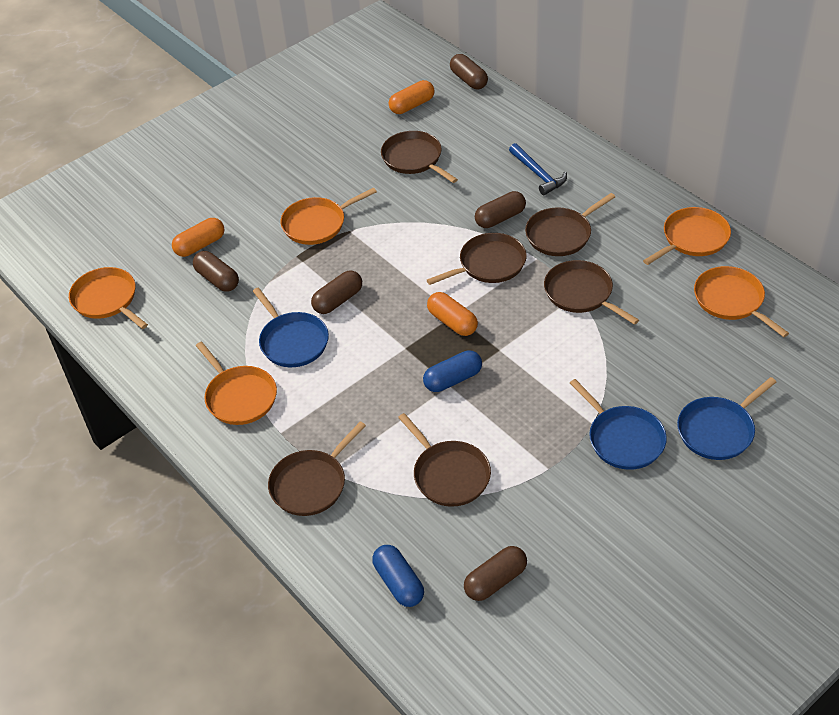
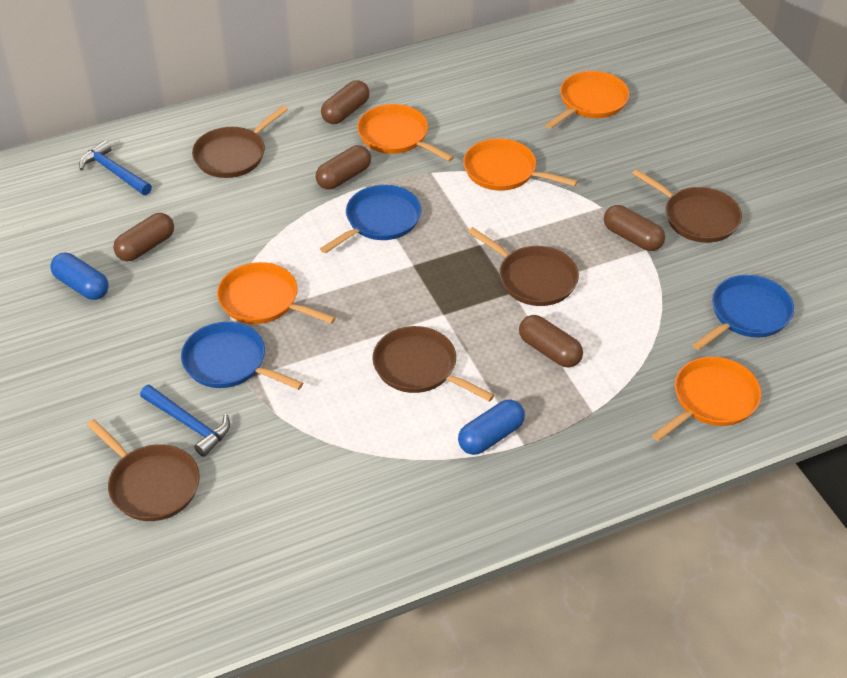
blue hammer: [509,143,567,195] = 1 -> [79,140,152,195] [140,385,230,457] = 2
brown pan: [268,421,366,516] [381,131,458,183] [398,413,491,507] [427,233,527,285] [525,193,615,256] [544,260,639,325] = 6 -> [87,419,200,521] [192,106,288,178] [372,326,494,402] [468,227,579,306] [632,169,742,243] = 5
orange capsule: [172,218,224,257] [389,80,435,114] [427,292,478,336] = 3 -> none = 0

